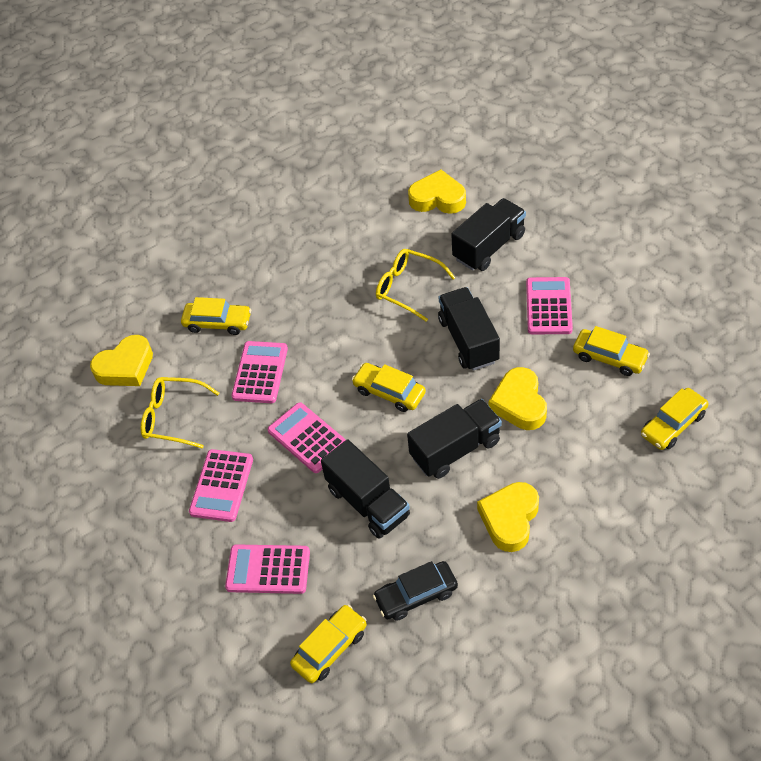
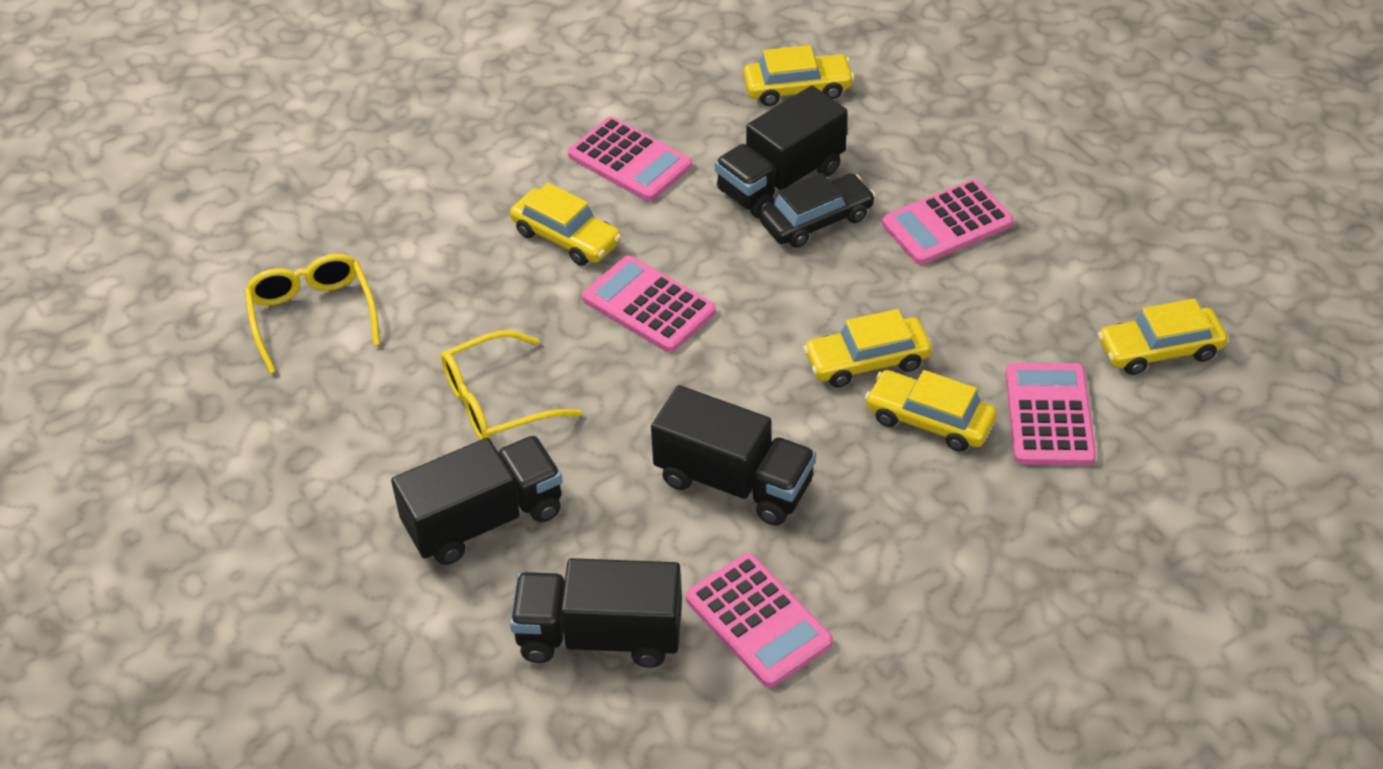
yellow heart: [90,335,153,386] [408,170,466,214] [477,482,539,552] [489,367,547,430] = 4 -> none = 0

